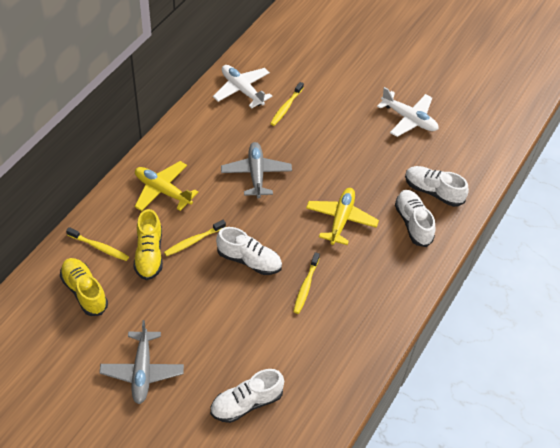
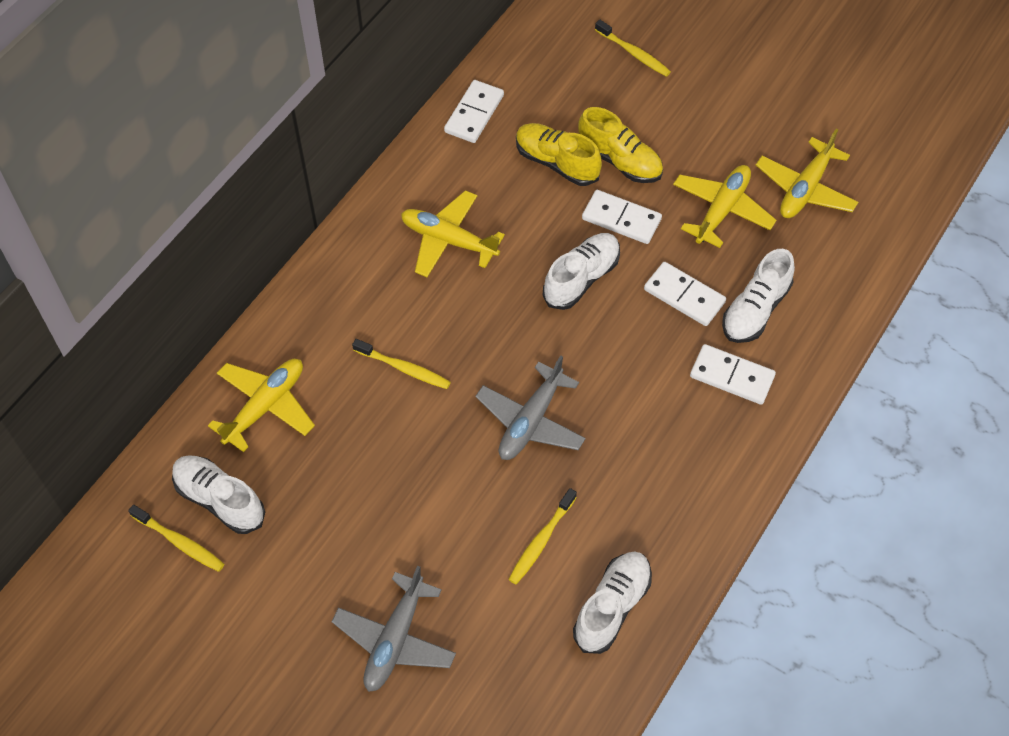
white domino: none = 0 -> [444,80,504,143] [582,190,662,244] [644,262,726,326] [690,344,776,405] = 4
white plane: [213,65,272,109] [377,87,438,137] = 2 -> none = 0
yellow plane: [135,161,198,211] [306,188,379,245] = 2 -> [208,359,315,452] [401,190,505,277] [673,165,777,248] [756,129,858,218] = 4

